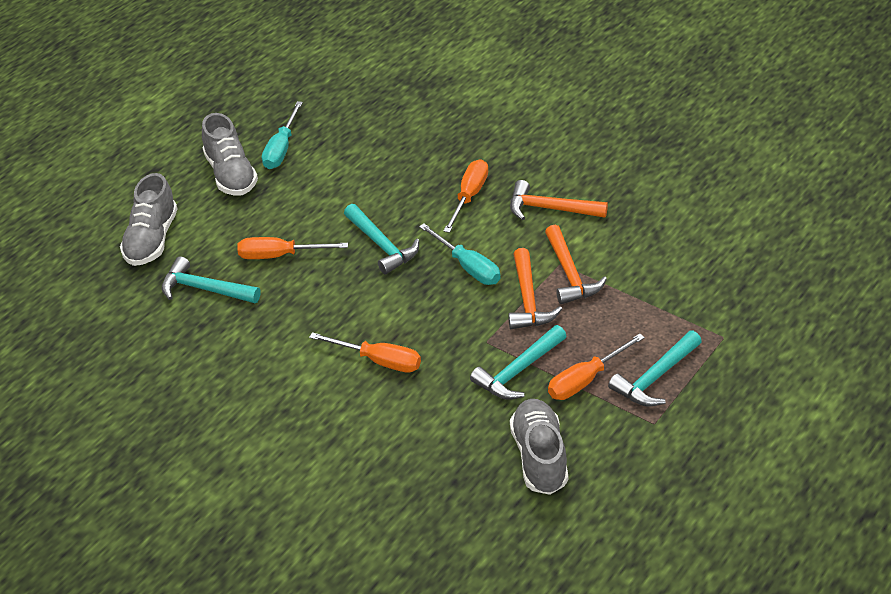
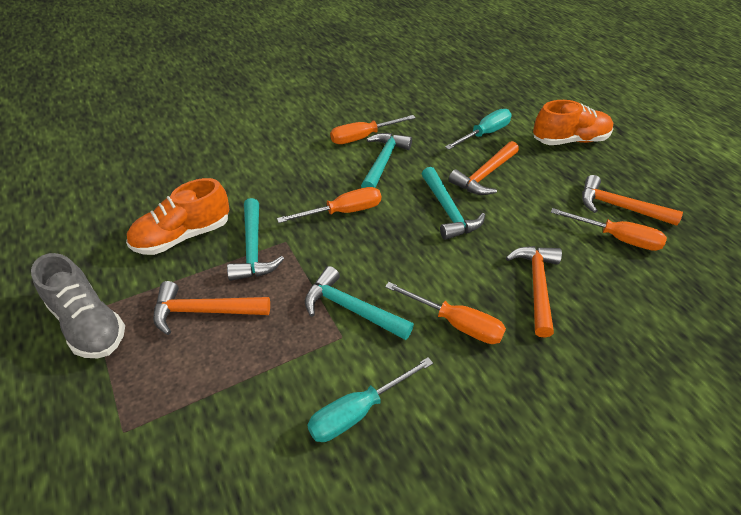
grey shoe: [120,173,177,266] [202,113,258,196] [510,399,568,495] = 3 -> [31,253,125,358] = 1
orange hammer: [508,248,562,329] [510,180,608,220] [545,225,607,304] = 3 -> [153,281,270,335] [448,141,519,195] [506,246,562,338] [582,175,683,226] = 4
orange shoe: none = 0 -> [126,178,229,255] [533,100,613,145] = 2

